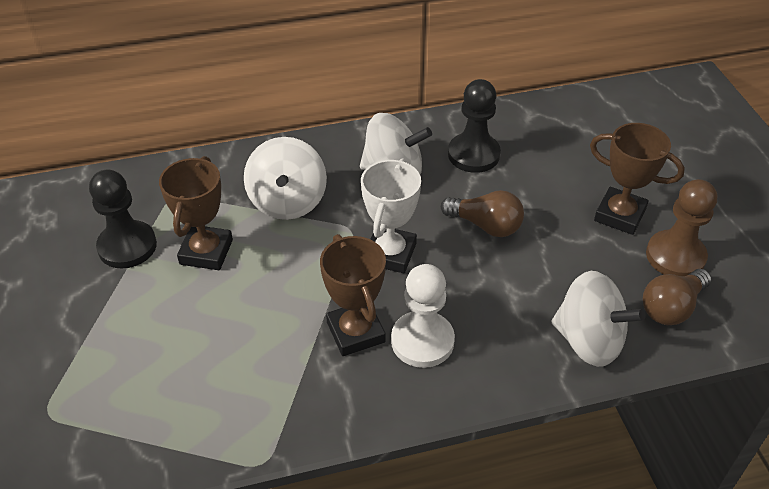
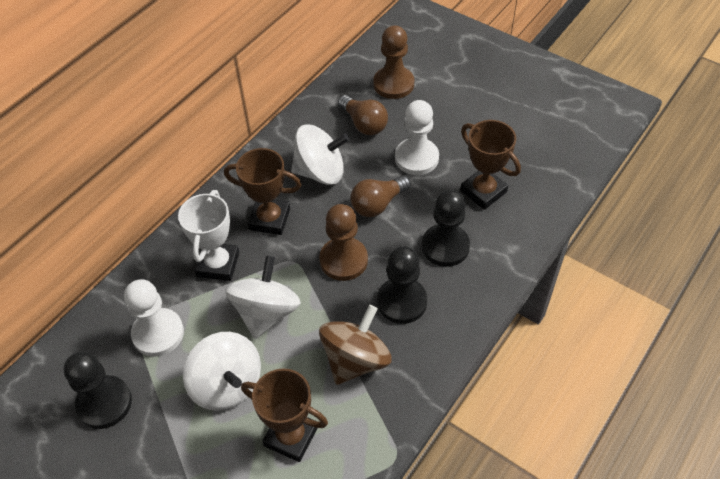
black pawn: [89,169,157,268] [448,79,501,173] = 2 -> [64,351,132,429] [377,246,427,324] [422,190,470,267] = 3
brown pawn: [646,179,717,276] = 1 -> [319,204,368,281] [373,25,414,99] = 2
brown spinning top: none = 0 -> [319,305,392,385] = 1
white pawn: [391,264,455,368] = 1 -> [124,279,184,357] [395,100,439,175] = 2

